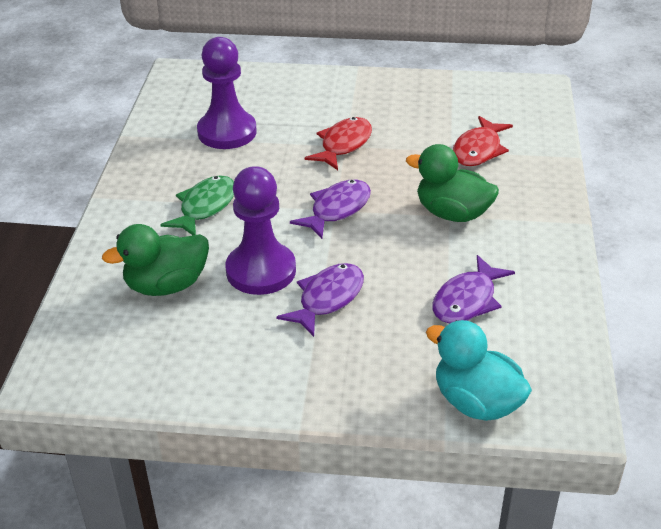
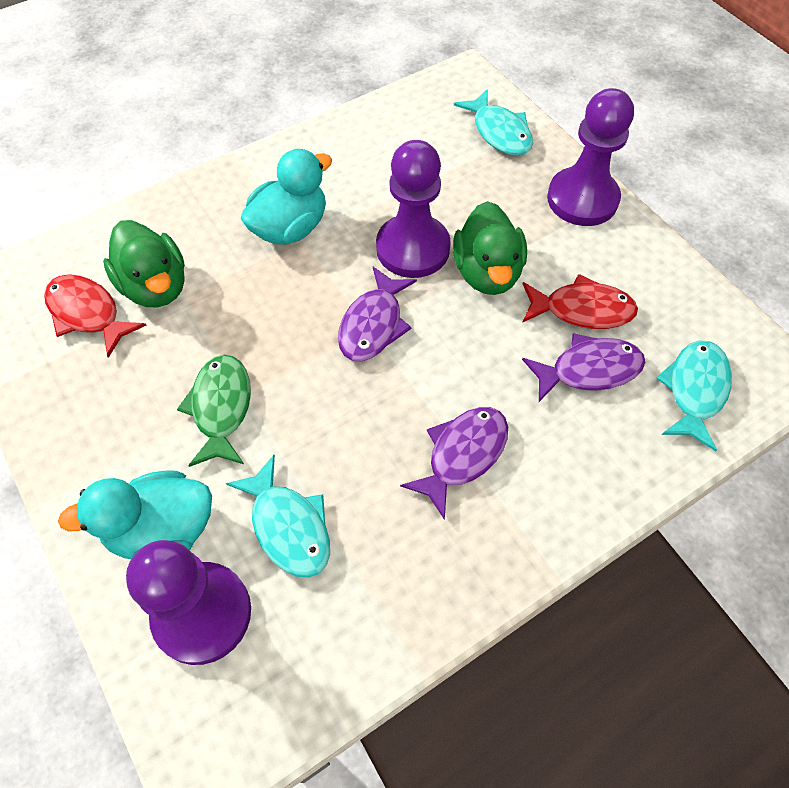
purple pawn: [197,37,257,149] [225,166,296,295] = 2 -> [126,540,251,665] [376,140,451,278] [547,88,634,226] = 3
turquoise duck: [426,320,532,421] = 1 -> [58,470,212,559] [241,149,332,245] = 2
turquoise fish: none = 0 -> [226,455,330,578] [454,90,533,156] [656,340,732,451] = 3

